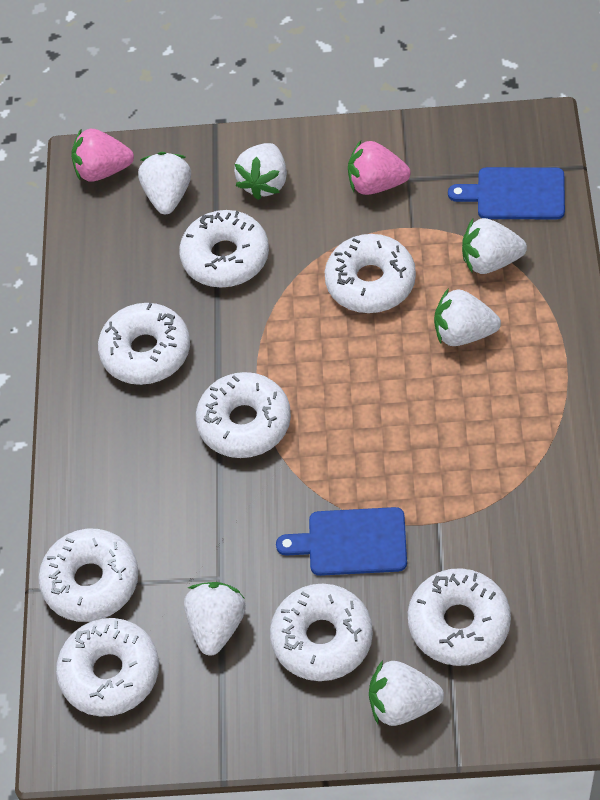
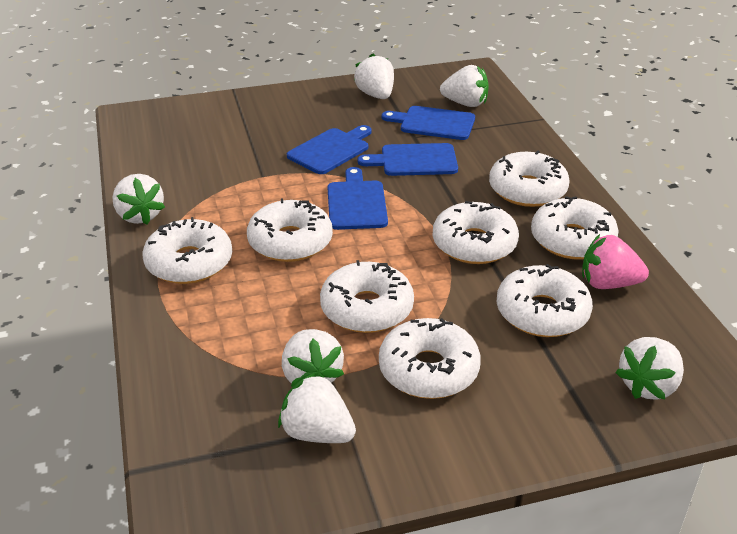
blue cutting board: [276,507,407,576] [448,167,565,219] = 2 -> [287,125,372,174] [327,167,388,230] [358,143,458,176] [382,106,475,140] = 4
pink strawberry: [71,128,134,182] [348,140,411,195] = 2 -> [582,234,649,289] = 1

